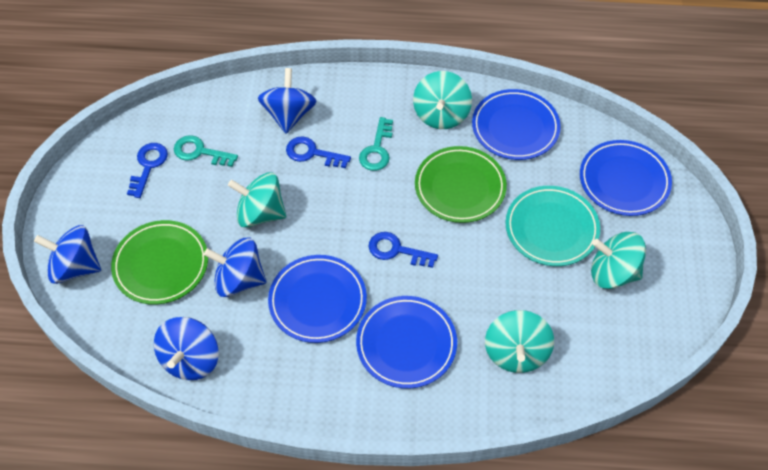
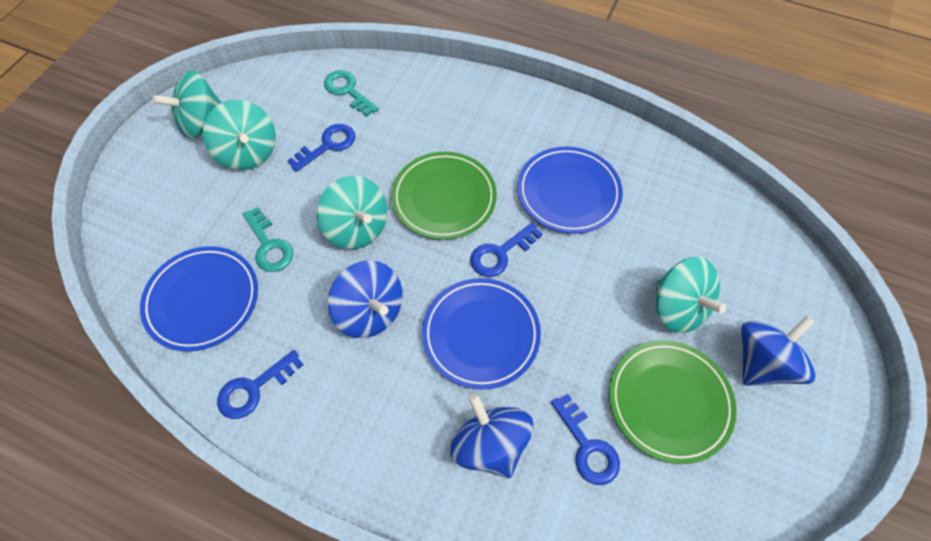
blue key: [127,143,168,198] [286,137,351,168] [369,232,438,268] = 3 -> [217,350,303,419] [287,124,355,172] [470,222,542,277] [551,394,620,485] = 4
blue plate: [268,255,367,343] [356,296,457,389] [472,89,561,160] [580,140,672,216] = 4 -> [140,246,258,351] [422,278,541,390] [517,146,623,234] = 3
blue spinning top: [34,225,101,284] [154,317,218,380] [204,238,267,297] [258,68,317,134] = 4 -> [328,260,402,338] [450,394,533,478] [741,315,816,386] = 3
turquoise plate: [505,186,600,266] = 1 -> none = 0

